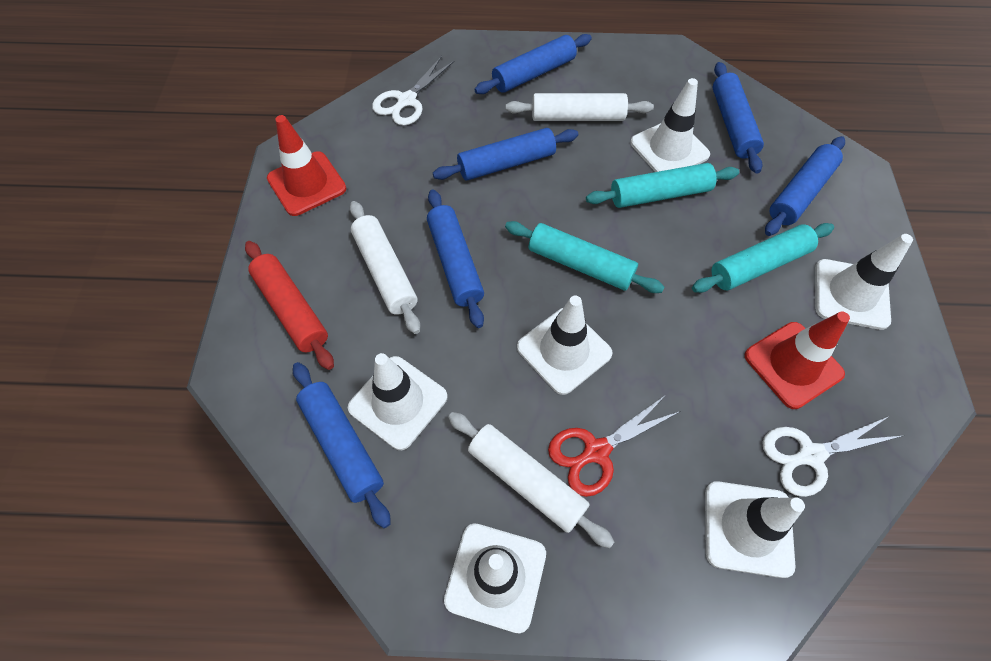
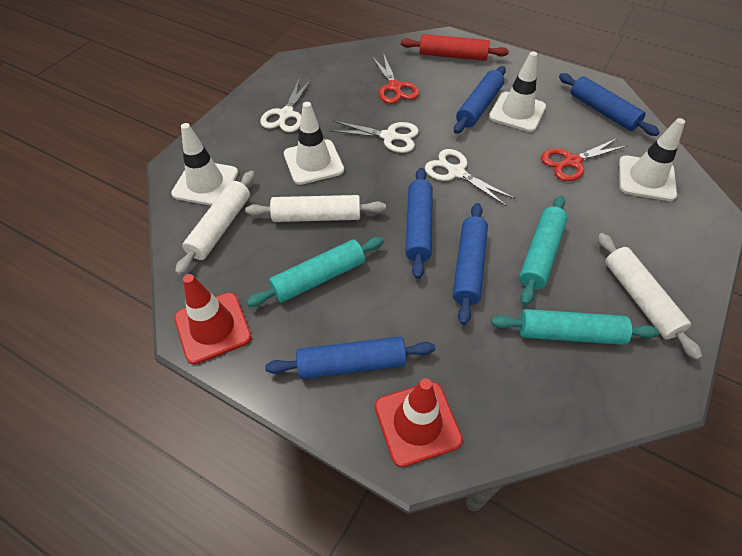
blue rolling pin: [293,362,391,528] [427,189,484,328] [433,128,578,181] [474,34,592,94] [713,62,764,173] [765,136,845,236] = 6 -> [265,336,435,379] [405,168,433,279] [453,203,488,325] [454,66,506,134] [559,73,660,136] = 5
red scissors: [548,394,681,497] = 1 -> [372,53,419,104] [541,138,627,181] = 2
white scissors: [372,56,454,126] [762,417,902,497] = 2 -> [260,78,312,132] [329,121,419,153] [425,149,516,207] = 3
white traffic cone: [348,353,448,450] [444,523,546,633] [517,296,613,395] [630,78,710,172] [705,481,805,578] [815,234,913,330] = 6 -> [171,123,238,206] [284,102,344,185] [489,51,546,132] [619,118,685,201] = 4

